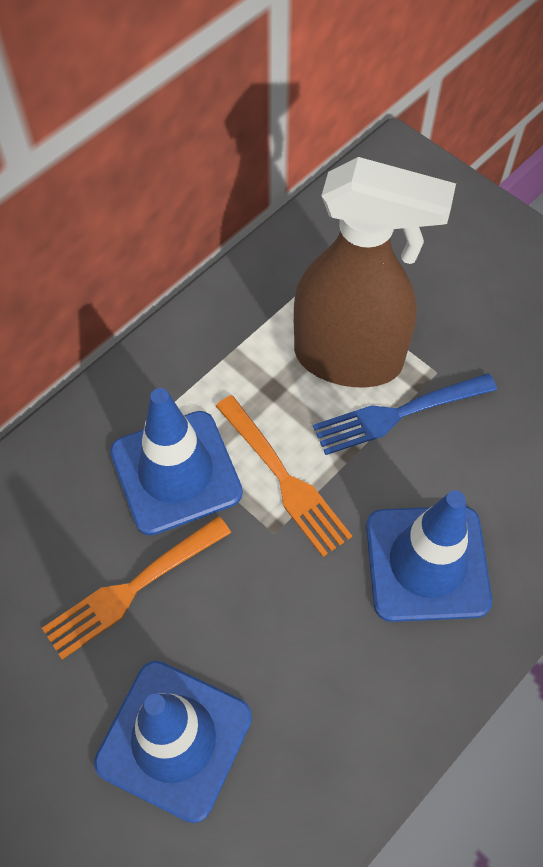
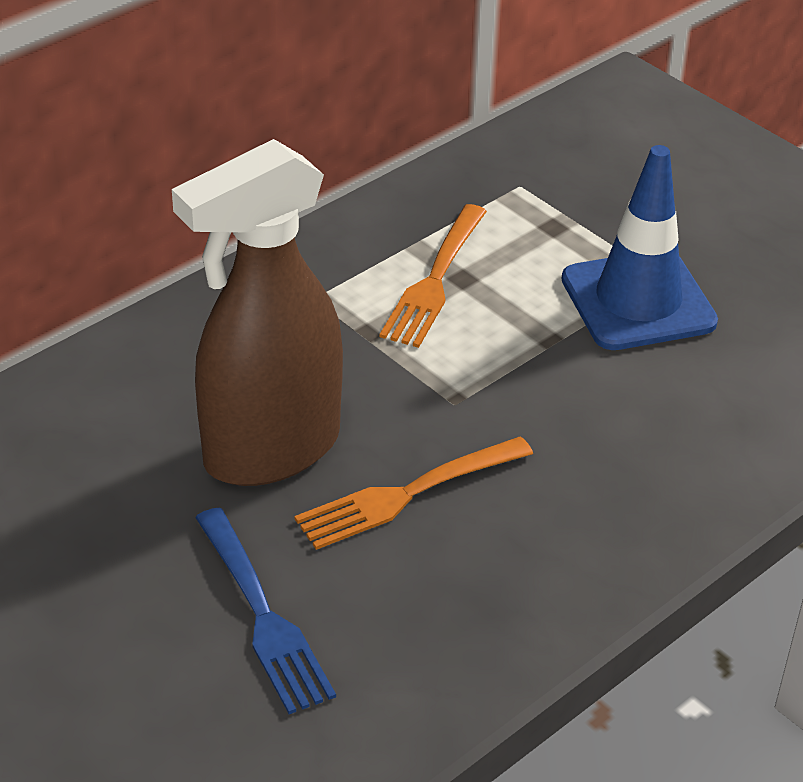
blue traffic cone: [94,661,252,823] [110,388,243,536] [366,490,492,622] = 3 -> [562,145,718,350] = 1

